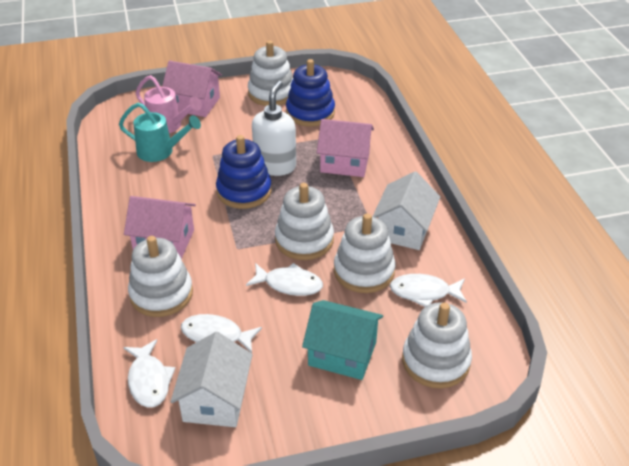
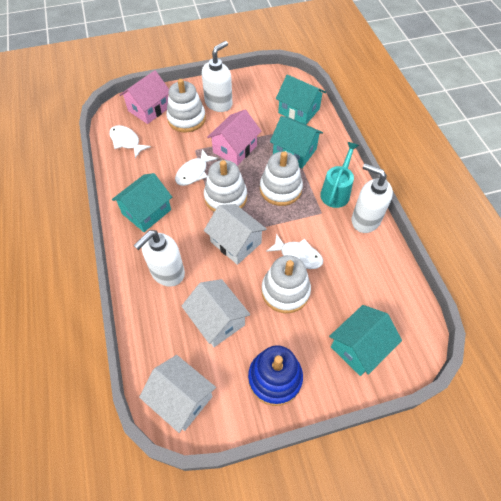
blue stacking toy: [216,135,272,209] [286,59,335,127] = 2 -> [248,345,303,406] = 1
pink house: [124,196,196,259] [162,61,222,117] [317,119,374,177] = 3 -> [120,70,169,124] [207,110,261,166] = 2
pink watering can: [136,75,202,133] = 1 -> none = 0
turquoise house: [302,300,383,380] = 1 -> [112,173,172,232] [270,116,323,168] [276,74,326,125] [329,305,402,376] = 4
white fish: [123,339,175,408] [181,314,262,353] [246,263,323,296] [390,274,467,307] = 4 -> [109,125,151,158] [175,149,218,186] [266,233,323,269] = 3
white house: [170,332,252,427] [372,172,440,250] = 2 -> [139,355,216,433] [182,279,250,347] [204,204,267,265] = 3
white soap dispenser: [252,81,296,176] = 1 -> [134,230,185,287] [202,41,232,112] [352,163,393,233] = 3
white stacking toy: [128,236,193,317] [248,41,293,106] [275,183,334,260] [334,213,395,293] [402,302,472,388] = 5 -> [166,79,206,132] [204,160,247,212] [260,151,303,206] [261,255,311,313] = 4

